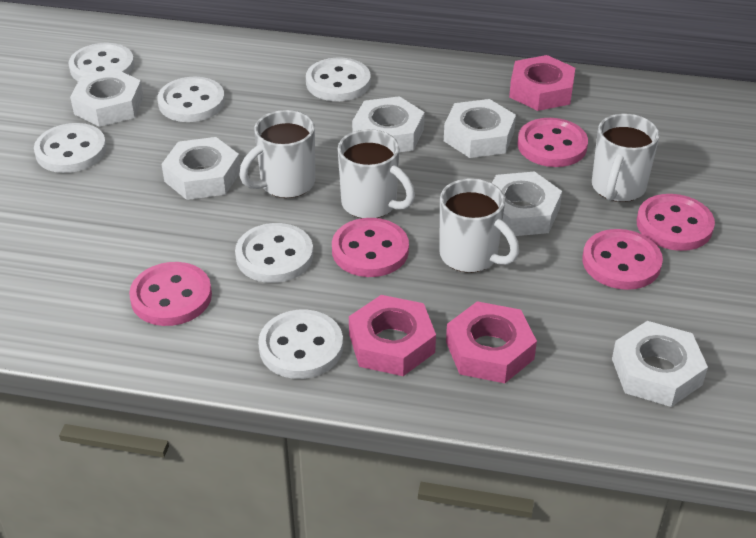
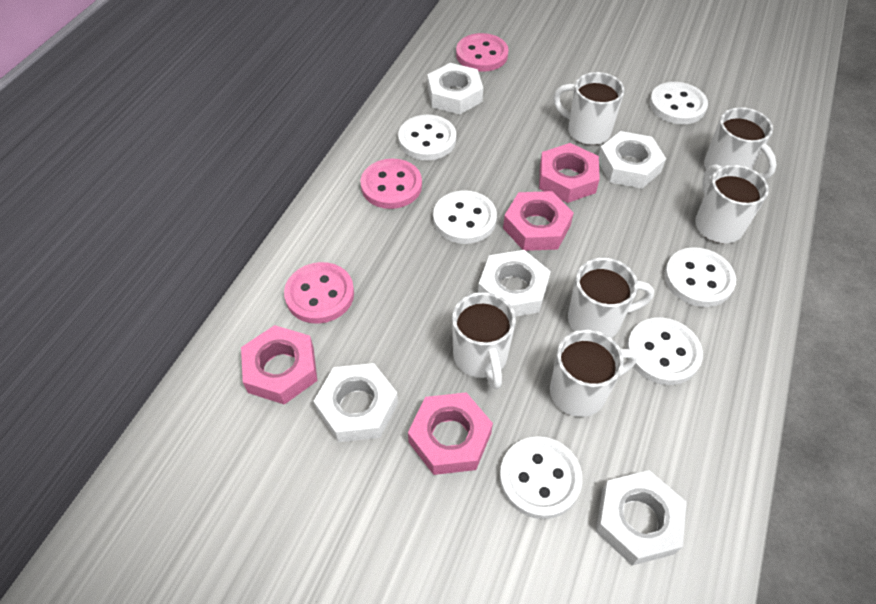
pink button: [129,262,212,326] [332,218,409,277] [517,118,588,167] [582,229,663,290] [637,194,715,251] = 5 -> [284,262,354,324] [360,159,422,209] [456,33,508,72] = 3
pink nut: [349,295,436,376] [446,301,537,383] [509,55,575,111] = 3 -> [241,325,317,405] [408,392,493,475] [503,191,574,251] [539,143,600,203] = 4
white mug: [239,110,315,198] [338,129,415,218] [440,178,519,273] [592,114,660,202] = 4 -> [452,292,516,389] [550,330,638,417] [553,72,624,145] [568,258,654,338] [695,164,769,243] [704,107,777,180] = 6
white nut: [70,69,144,127] [162,137,240,200] [352,96,425,152] [444,99,516,158] [492,171,562,236] [612,321,708,407] = 6 -> [314,363,398,442] [427,63,483,114] [478,250,551,317] [596,470,687,566] [599,131,666,189] = 5

